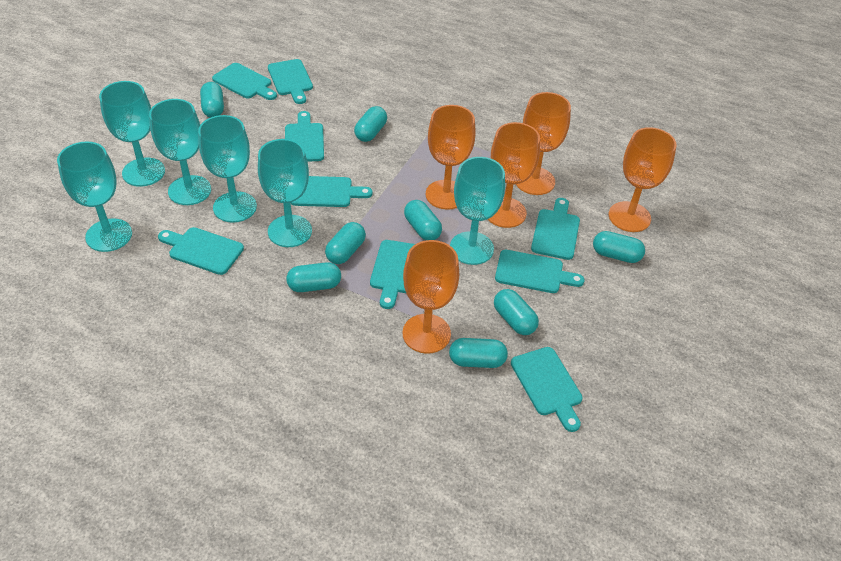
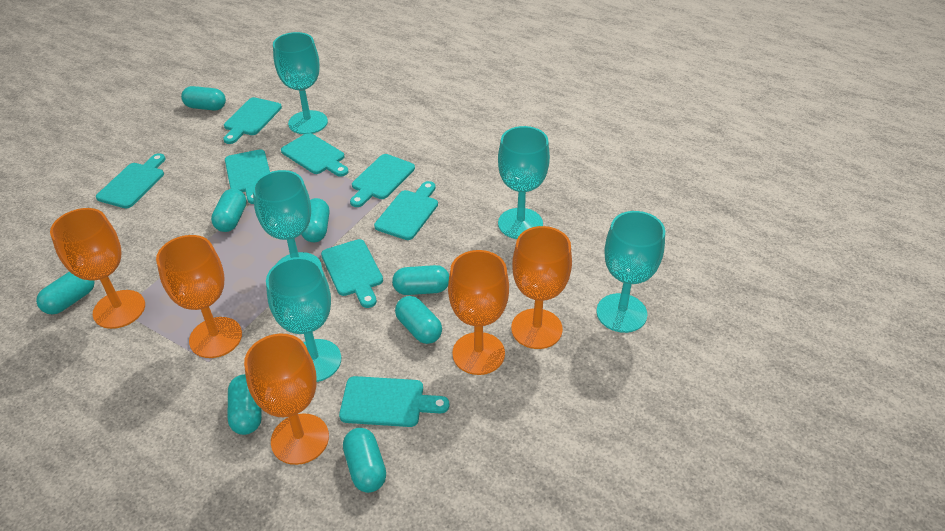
turquoise cutting board: [158,227,244,275] [212,63,277,100] [268,59,313,104] [285,111,324,162] [290,176,372,207] [370,240,415,309] [495,250,585,293] [511,347,583,432] [531,198,580,260] = 9 -> [96,153,165,208] [223,97,282,144] [225,149,270,204] [281,133,349,177] [321,239,383,308] [339,376,450,427] [350,154,415,207] [374,181,438,240] = 8
turquoise goblet: [57,141,132,252] [99,81,165,187] [149,99,211,205] [198,115,257,223] [258,139,312,247] [450,157,505,265] = 6 -> [253,170,322,268] [266,257,341,382] [273,32,328,134] [498,126,550,239] [596,211,665,333] = 5

